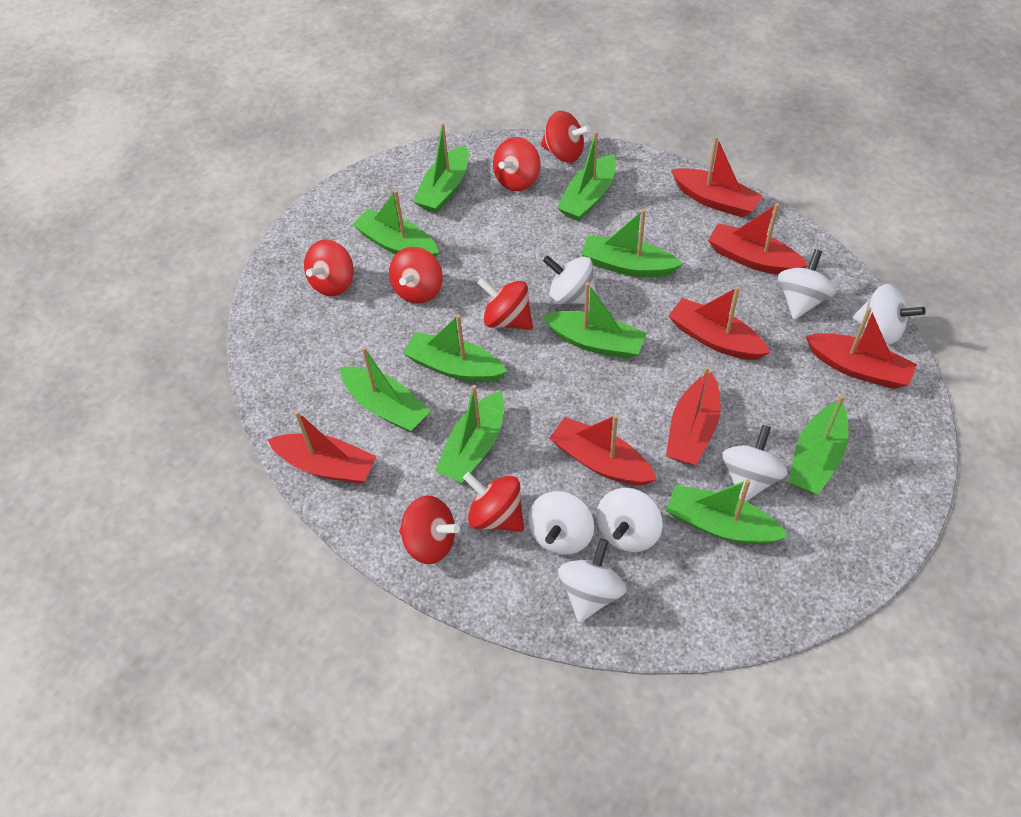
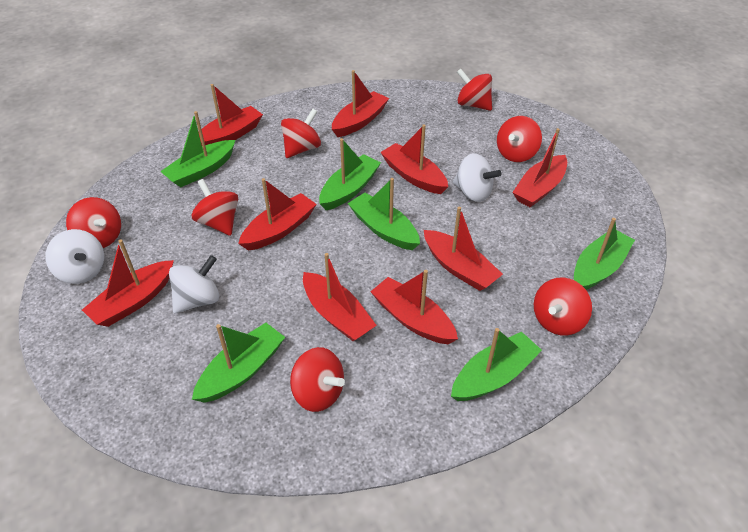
green boat: [340,347,430,432] [352,190,439,257] [403,314,507,382] [413,123,469,213] [435,385,504,483] [542,282,647,359] [557,131,616,221] [581,209,683,277] [666,479,788,544] [788,395,849,495] = 10 -> [160,111,235,187] [192,323,285,403] [319,138,381,210] [348,178,420,250] [451,328,542,401] [574,218,635,290] = 6
red boat: [268,411,377,484] [549,414,657,485] [666,366,721,465] [668,286,770,360] [671,136,763,218] [708,203,808,274] [806,307,917,389] = 7 -> [82,240,174,327] [199,84,263,145] [238,178,317,251] [303,253,377,342] [332,70,389,137] [370,270,458,344] [380,124,448,194] [424,207,503,291] [512,128,567,207] = 9
white spinning top: [528,491,594,555] [543,255,597,304] [558,538,627,623] [596,488,663,552] [722,425,788,502] [778,249,836,320] [853,284,926,344] = 7 -> [45,229,104,284] [169,255,219,314] [453,153,502,202] = 3

